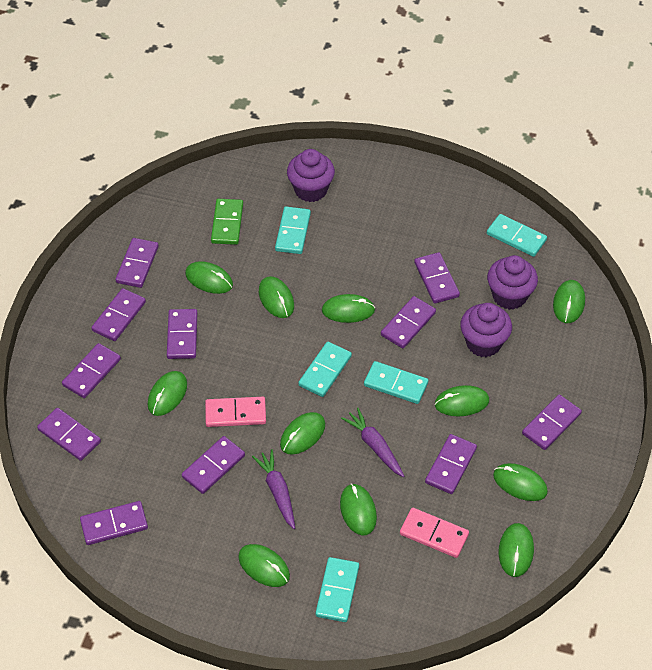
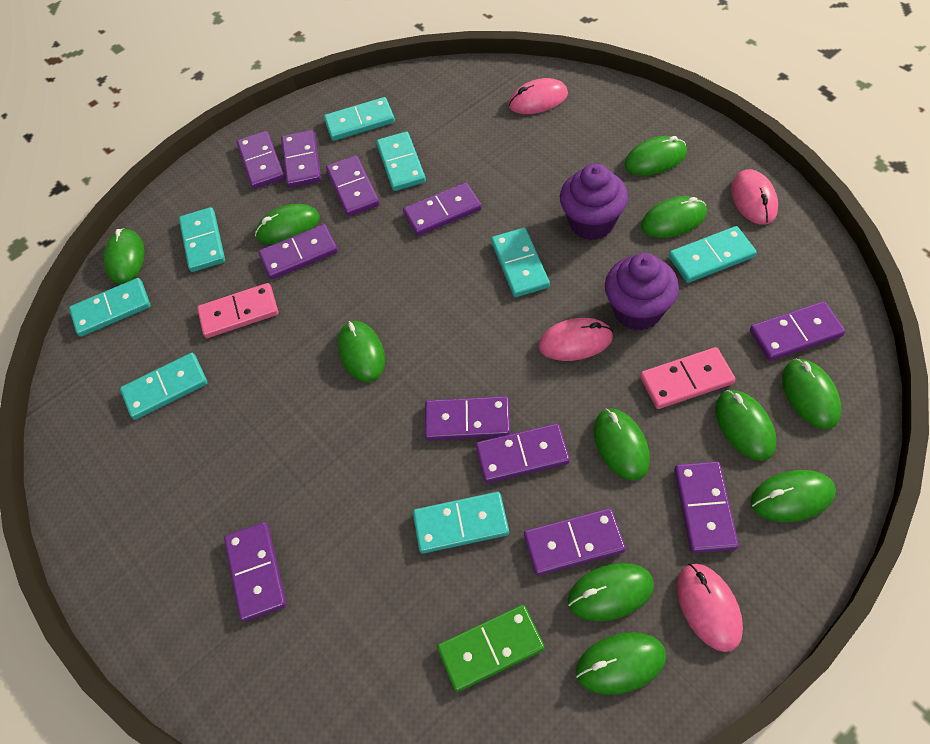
pink mouse: none = 0 -> [508,78,568,114] [538,318,613,361] [677,564,743,652] [731,169,778,225] = 4
purple carrot: [252,449,295,529] [341,408,404,477] = 2 -> none = 0
purple cupcake: [287,149,335,202] [460,303,512,357] [487,255,538,310] = 3 -> [560,164,628,240] [605,253,679,331] = 2
turquoise domino: [275,207,311,254] [298,342,352,397] [316,557,359,622] [364,361,428,404] [487,214,547,257] = 5 -> [69,278,151,337] [120,353,208,420] [179,207,225,272] [324,97,395,141] [376,132,426,191] [413,492,509,554] [491,228,550,297] [669,226,757,283] = 8

